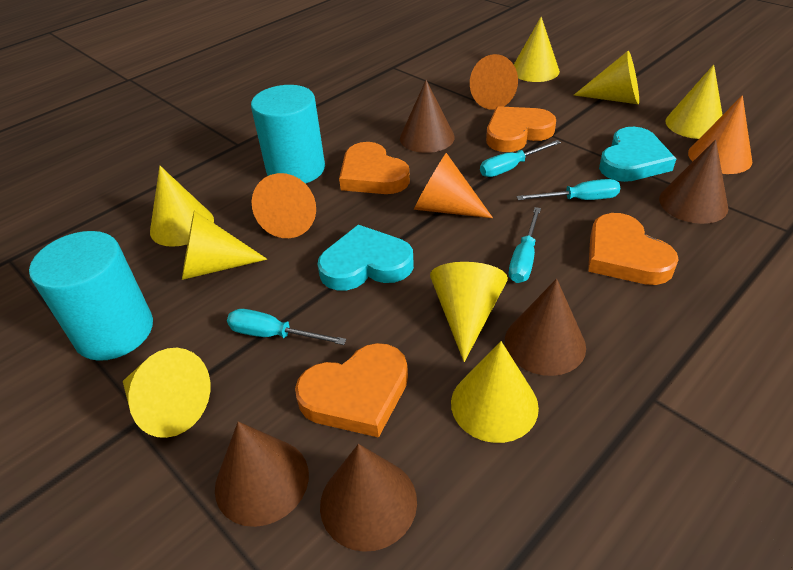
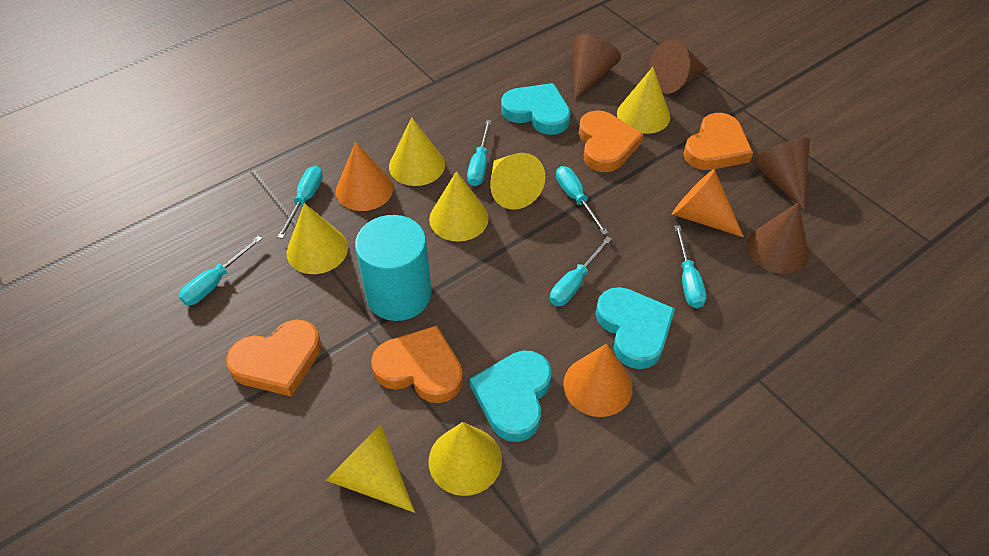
brown cone: [215,421,309,527] [320,444,417,552] [400,80,455,153] [505,279,586,376] [659,139,728,224] = 5 -> [573,34,621,100] [650,39,707,94] [746,203,809,274] [752,138,810,211] = 4
orange cone: [252,173,316,238] [414,153,493,218] [470,54,518,110] [688,95,752,174] = 4 -> [336,142,393,211] [563,344,633,417] [672,169,744,237] = 3
turquoise cylinder: [29,231,153,361] [251,85,325,184] = 2 -> [355,215,431,321] = 1
turquoise heart: [317,225,414,290] [599,127,676,182] = 2 -> [470,351,551,442] [501,83,571,135] [596,287,675,369] = 3
turquoise screwdriver: [227,309,347,345] [480,140,561,177] [509,207,541,283] [516,179,620,200] = 4 -> [179,235,263,305] [277,166,323,239] [467,120,492,186] [550,236,612,306] [556,166,608,235] [674,225,706,308] = 6
yellow cone: [123,348,210,438] [150,166,214,247] [182,210,267,280] [430,262,508,362] [451,341,539,443] [514,17,560,82] [574,51,639,104] [665,64,723,139] = 8 -> [287,203,348,274] [326,424,415,513] [389,118,445,186] [429,171,489,242] [429,422,502,496] [490,153,545,210] [617,67,670,134] = 7

